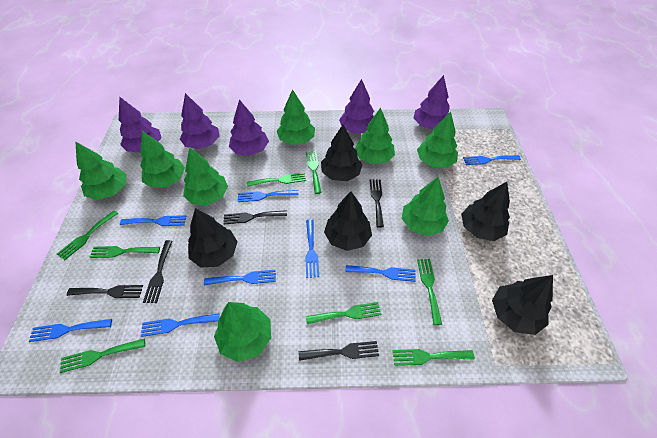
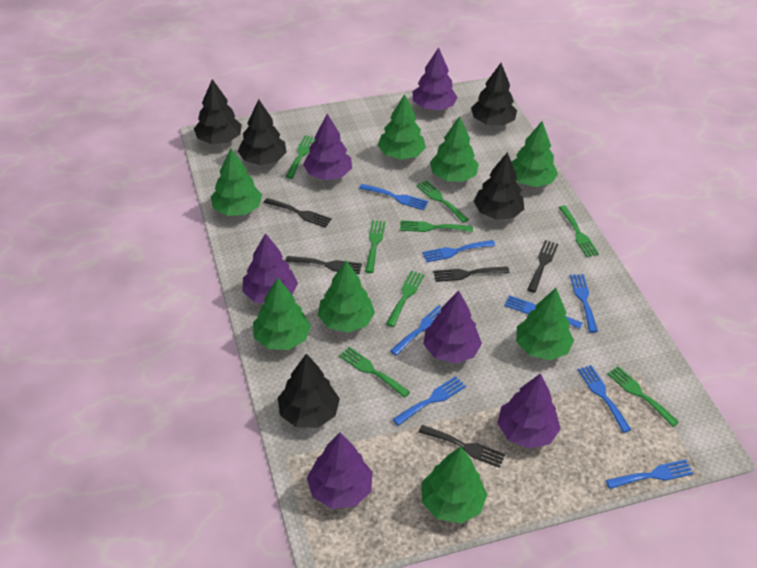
purple tree: [119,96,162,152] [180,93,220,149] [229,100,269,156] [339,79,374,134] [414,75,450,130] = 5 -> [242,233,298,303] [303,113,352,180] [307,432,373,509] [413,47,457,111] [423,290,482,363] [497,373,561,449] = 6

